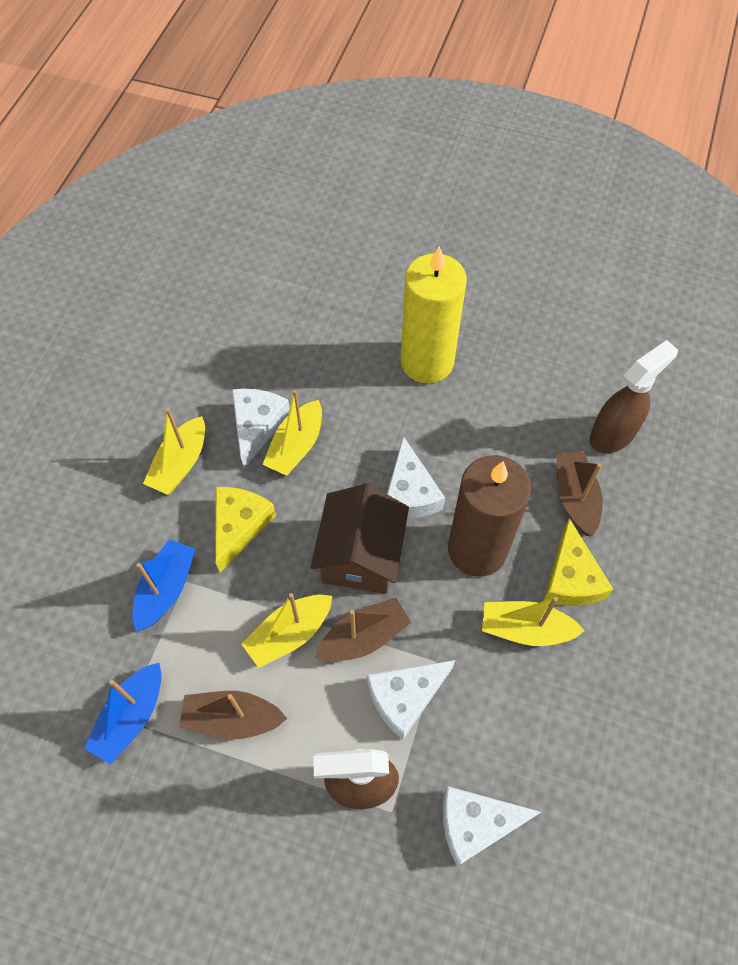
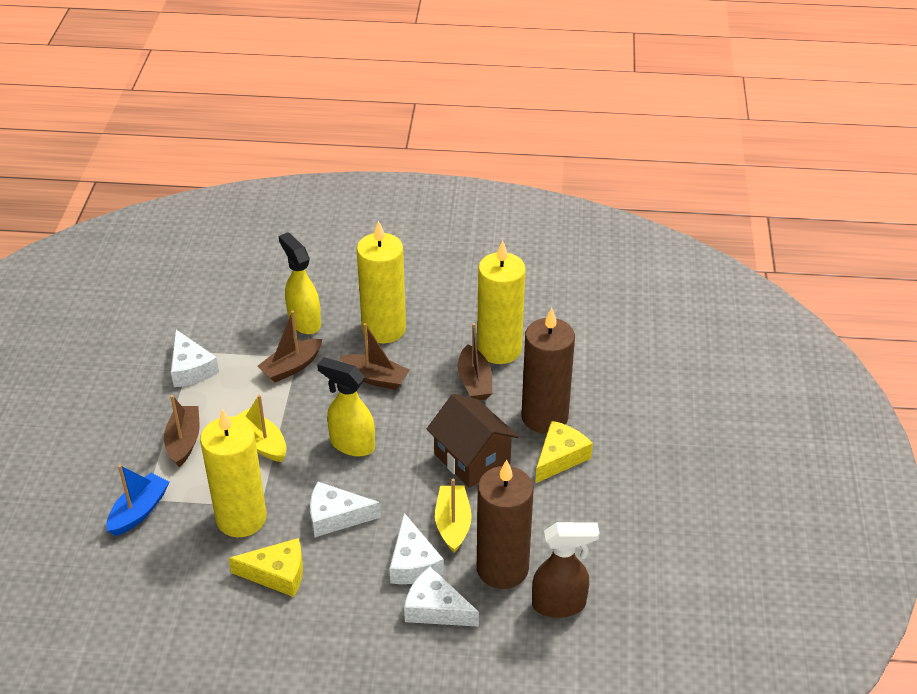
blue boat: [84,663,161,765] [133,539,195,632] = 2 -> [107,465,169,536] = 1
brown boat: [179,691,287,739] [315,597,411,662] [556,451,603,537] = 3 -> [164,395,200,467] [257,311,322,383] [340,323,410,390] [458,323,492,400] = 4
brown candle: [448,455,531,577] = 1 -> [477,460,534,589] [521,308,575,433] = 2
brown spray bottle: [313,749,399,809] [590,340,678,453] = 2 -> [532,522,600,618] = 1
yellow boat: [143,408,205,495] [241,593,332,668] [262,390,322,476] [482,597,584,646] = 4 -> [235,395,287,462] [435,479,472,553] = 2
yellow candle: [401,246,467,383] = 1 -> [200,409,267,537] [357,220,406,343] [477,241,526,364] = 3
yellow spray bottle: none = 0 -> [279,232,321,334] [317,357,375,456] = 2

